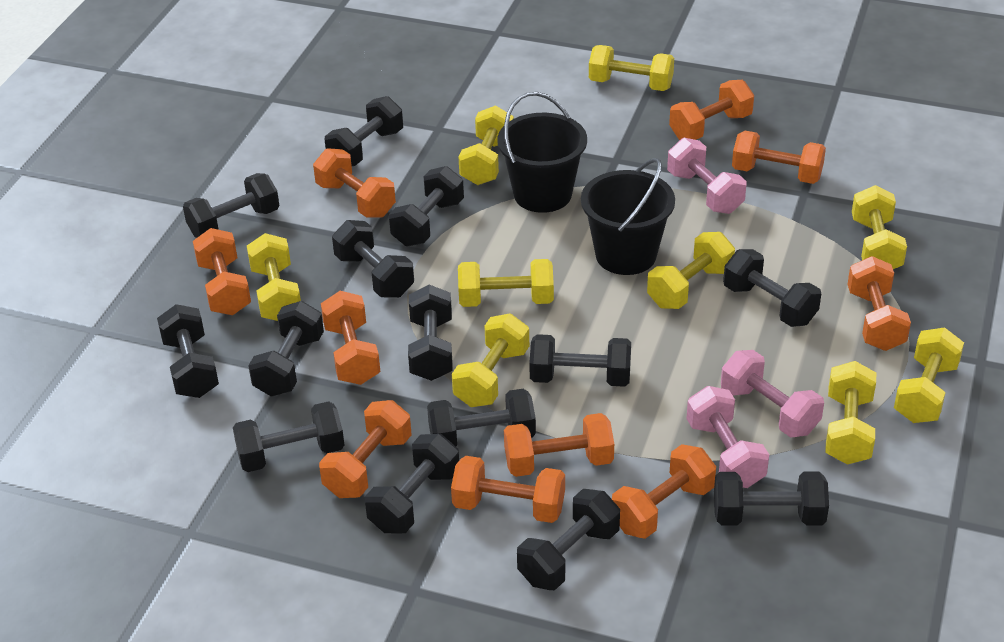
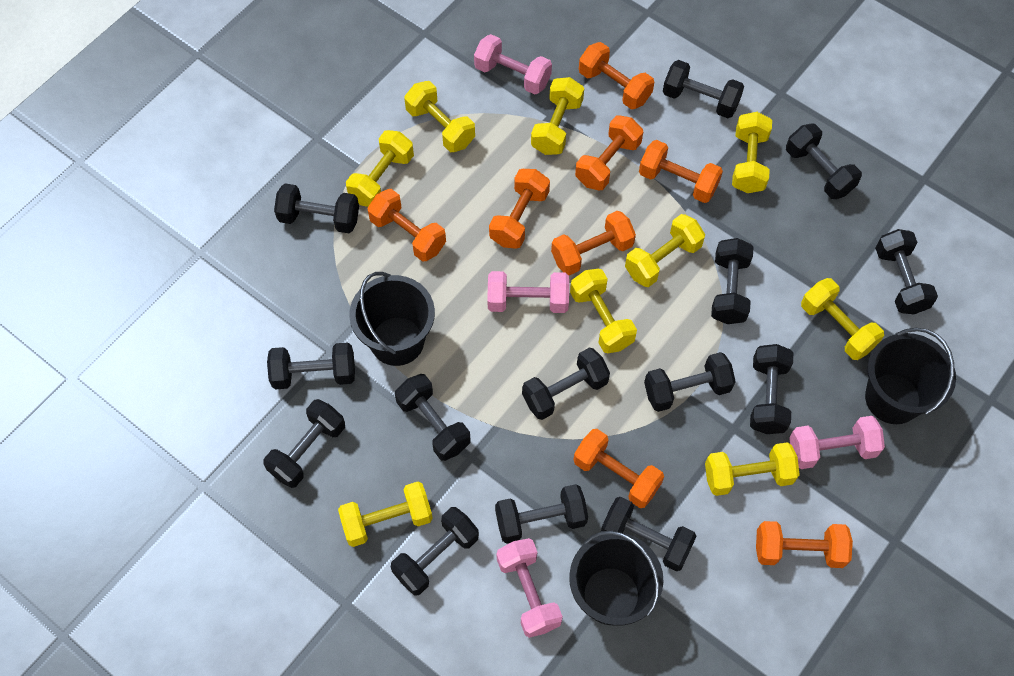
black bucket: [498,92,587,213] [581,158,675,275] = 2 -> [349,272,435,366] [569,531,663,626] [865,328,956,424] = 3
orange dumbbell: [193,228,251,315] [313,148,396,218] [319,400,412,498] [321,291,380,385] [451,456,565,523] [504,413,614,477] [612,444,716,539] [669,80,754,140] [732,131,826,184] [847,256,911,351] = 10 -> [367,189,446,262] [489,169,550,249] [551,210,636,275] [574,429,664,508] [575,115,643,190] [579,42,654,110] [639,140,723,203] [756,521,853,568] = 8
pink dumbbell: [667,138,747,214] [686,386,769,488] [721,350,824,438] = 3 -> [474,34,552,95] [487,271,569,313] [497,538,563,638] [789,416,885,469] = 4

